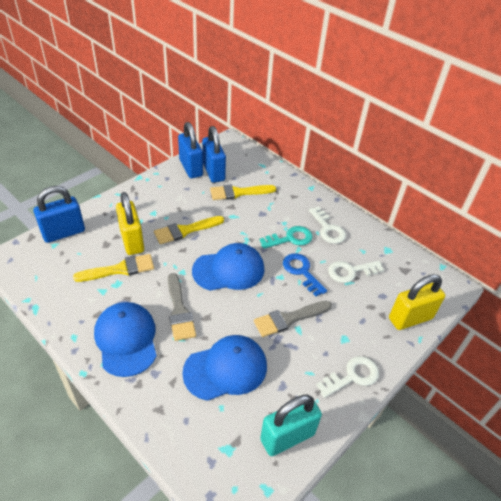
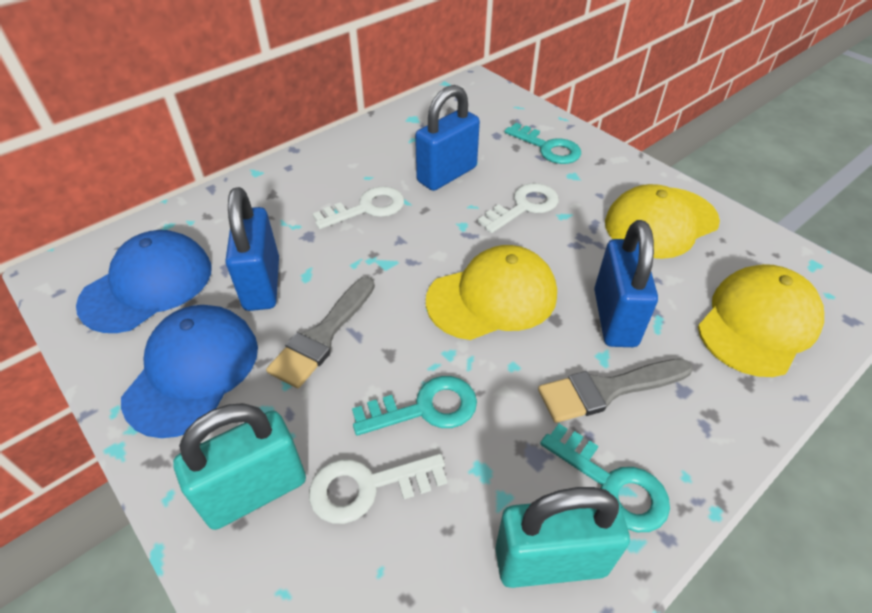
blue cap: [94,302,157,377] [182,335,267,401] [192,243,265,291] = 3 -> [76,230,212,333] [121,305,258,438] = 2
blue key: [283,253,327,296] = 1 -> none = 0
turquoise key: [260,226,312,249] = 1 -> [352,376,477,436] [505,123,581,164] [540,424,670,532] = 3
turquoise padlock: [260,395,322,456] = 1 -> [173,403,306,530] [496,487,630,588] = 2
yellow brush: [73,254,154,282] [154,216,224,244] [210,185,276,200] = 3 -> none = 0
yellow cap: none = 0 -> [426,245,557,340] [605,184,720,259] [698,264,824,377] = 3
yellow padlock: [116,192,144,255] [389,274,445,330] = 2 -> none = 0

